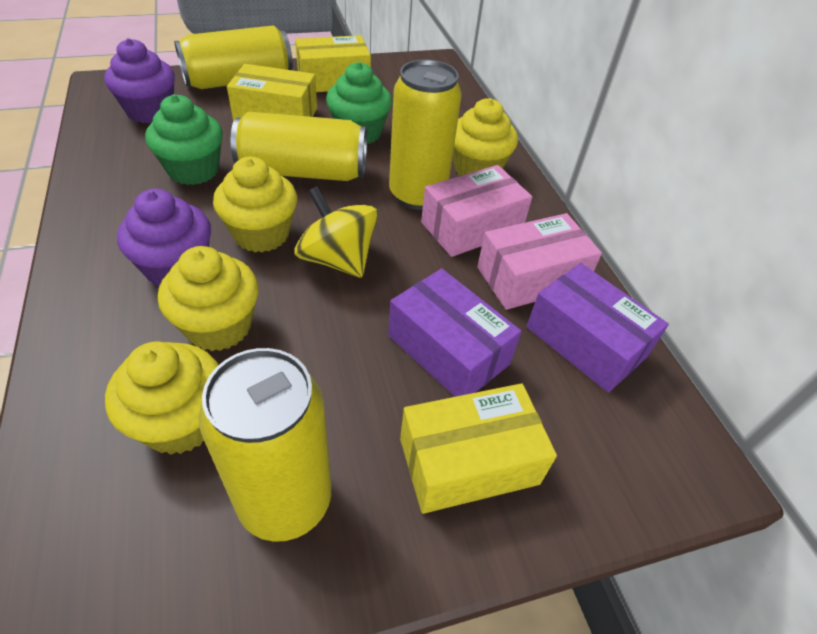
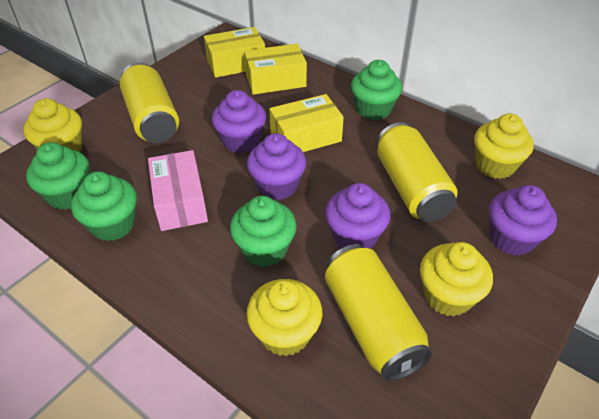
green cupcake: [145,94,223,185] [326,62,392,144] = 2 -> [26,142,90,210] [71,171,137,241] [230,196,296,267] [351,60,402,120] = 4
pink box: [421,165,532,257] [477,213,602,310] = 2 -> [148,150,208,231] = 1
purple box: [388,268,522,397] [526,263,669,393] = 2 -> none = 0
purple cupcake: [104,38,175,123] [117,189,211,286] = 2 -> [212,90,266,153] [247,133,306,200] [325,183,390,249] [489,185,557,256] = 4
yellow can: [174,25,293,89] [199,348,331,542] [231,112,367,181] [389,60,462,210] = 4 -> [120,62,179,143] [325,244,432,381] [376,122,458,222] = 3
yellow spinning top: [295,186,379,278] = 1 -> none = 0

